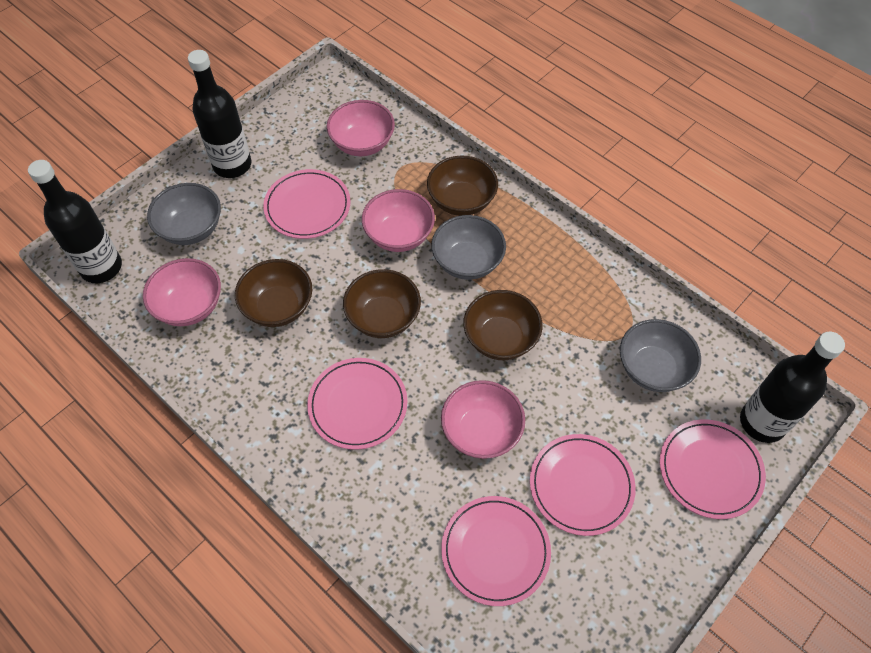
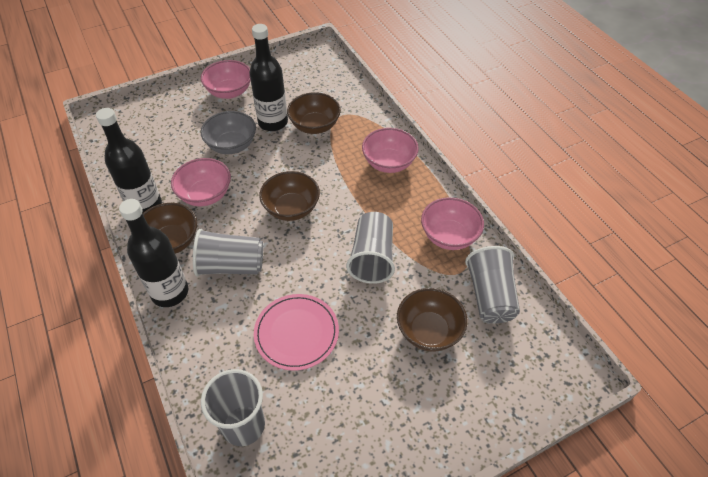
grey bowl: [147,183,221,245] [431,215,506,280] [620,319,701,392] = 3 -> [201,111,256,154] = 1
grey cup: none = 0 -> [193,229,263,276] [201,369,265,446] [346,212,395,284] [465,246,520,323] = 4
pink plate: [263,169,351,239] [307,358,407,450] [441,496,551,606] [530,434,636,536] [660,419,766,519] = 5 -> [254,294,339,371] = 1

